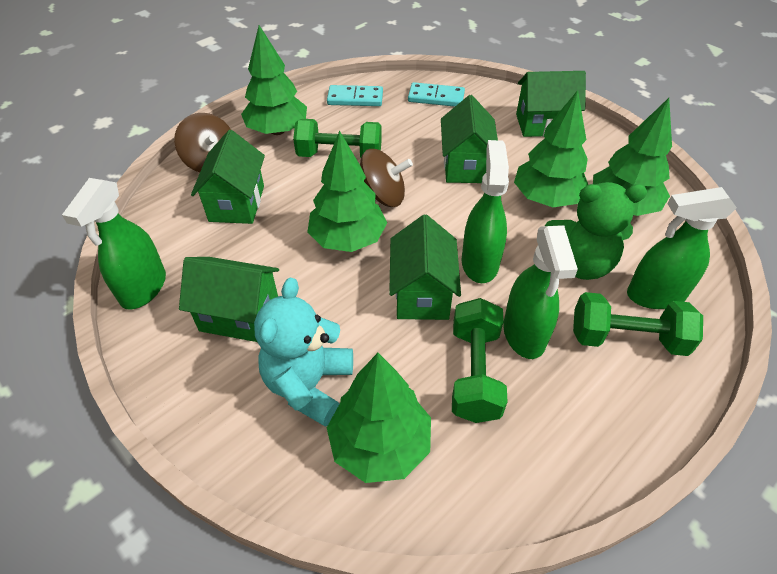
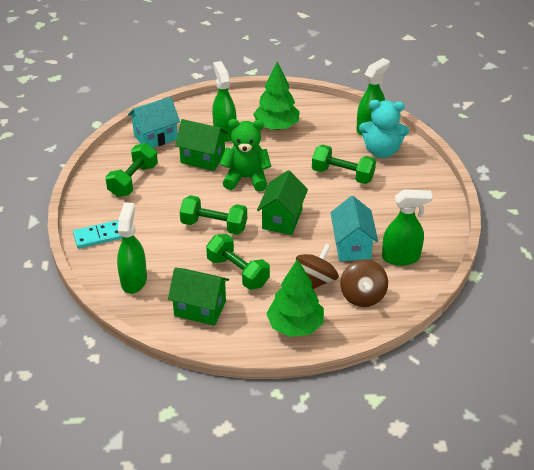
green dumbbell: [293,119,382,157] [452,298,508,423] [573,292,703,356] = 3 -> [105,143,158,197] [180,195,247,235] [206,234,270,290] [312,145,376,184] = 4
green house: [179,257,279,342] [191,130,265,224] [389,214,461,320] [441,95,498,183] [516,71,586,137] = 5 -> [168,268,229,326] [175,119,228,171] [257,170,308,235] = 3
green tree: [241,25,307,135] [307,131,387,252] [327,353,431,483] [514,90,588,207] [593,98,672,216] = 5 -> [253,62,300,130] [266,259,324,337] = 2
turquoise domino: [327,85,383,106] [408,82,465,107] = 2 -> [73,220,123,249] = 1
turquoise house: none = 0 -> [128,97,180,148] [331,196,378,261] = 2

